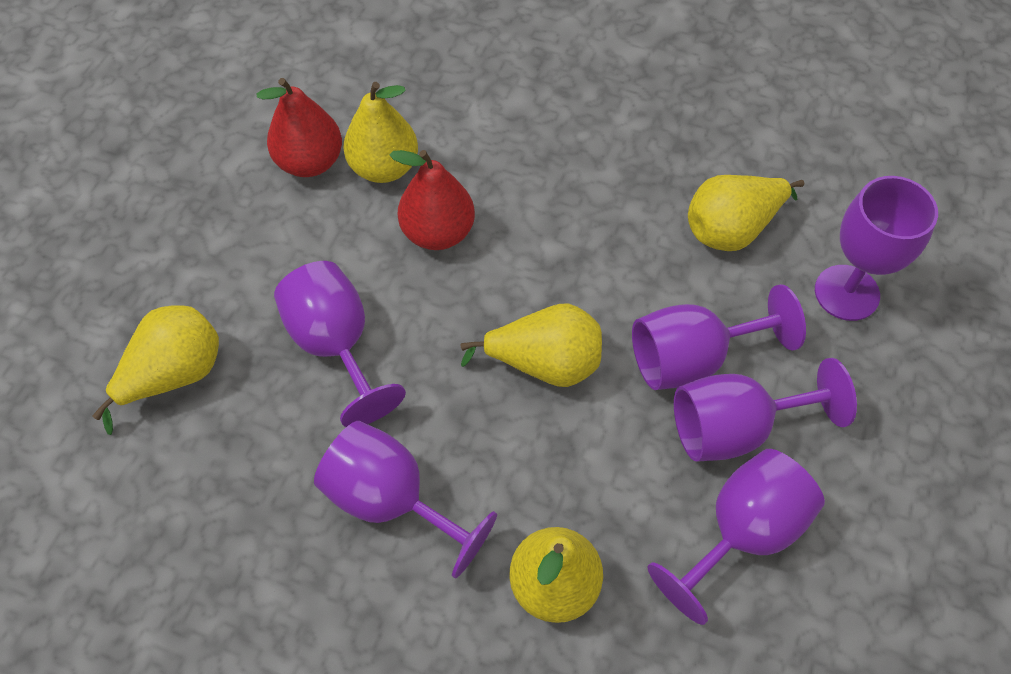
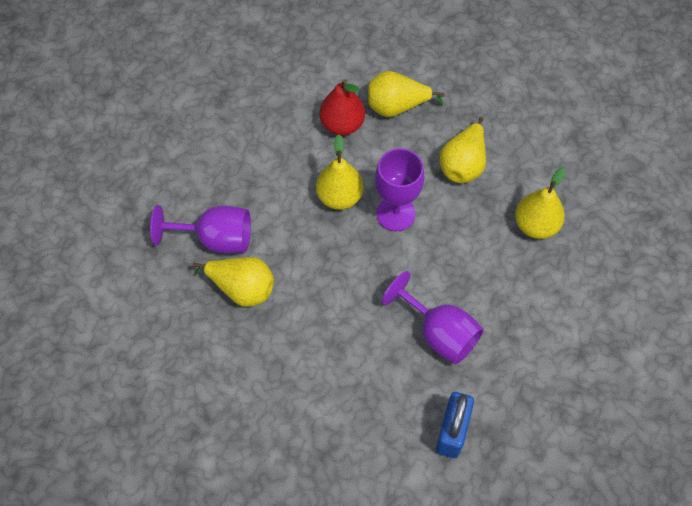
blue padlock: none = 0 -> [436,392,474,458] = 1
purple goblet: [274,261,406,427] [314,421,497,578] [632,284,806,390] [647,449,825,625] [674,358,857,462] [815,176,938,321] = 6 -> [150,205,251,253] [375,148,425,231] [382,271,484,365] = 3
red pear: [257,78,342,177] [390,150,475,250] = 2 -> [319,79,365,136] = 1

